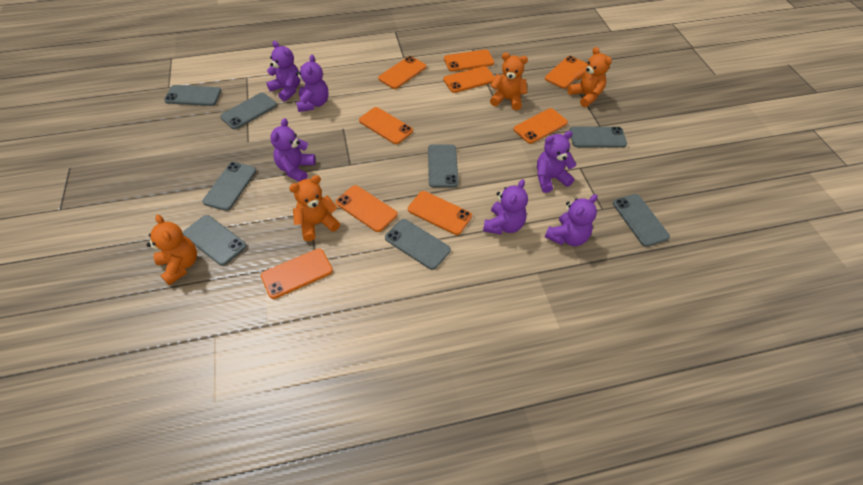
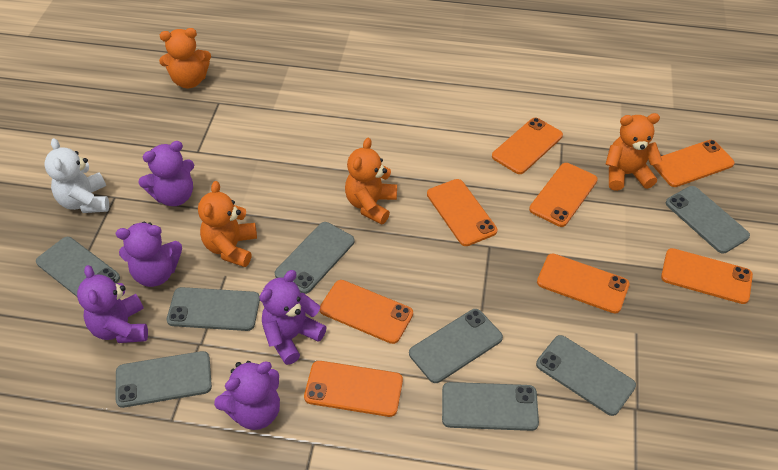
orange phone: [261,248,333,299] [336,185,397,232] [359,107,413,144] [378,56,426,89] [408,191,472,235] [443,66,495,93] [444,49,494,72] [514,108,568,144] [545,56,587,89] = 9 -> [304,361,403,417] [320,280,413,344] [427,179,497,246] [492,118,563,174] [529,163,598,227] [537,253,630,313] [653,140,735,187] [661,248,753,304] = 8
purple teddy bear: [266,41,301,101] [271,118,316,181] [296,55,328,112] [483,179,528,235] [537,131,577,193] [545,194,598,246] = 6 -> [77,265,148,343] [116,222,182,287] [138,141,194,206] [214,361,280,430] [259,270,327,365] = 5
white teddy bear: none = 0 -> [44,138,109,213] = 1

